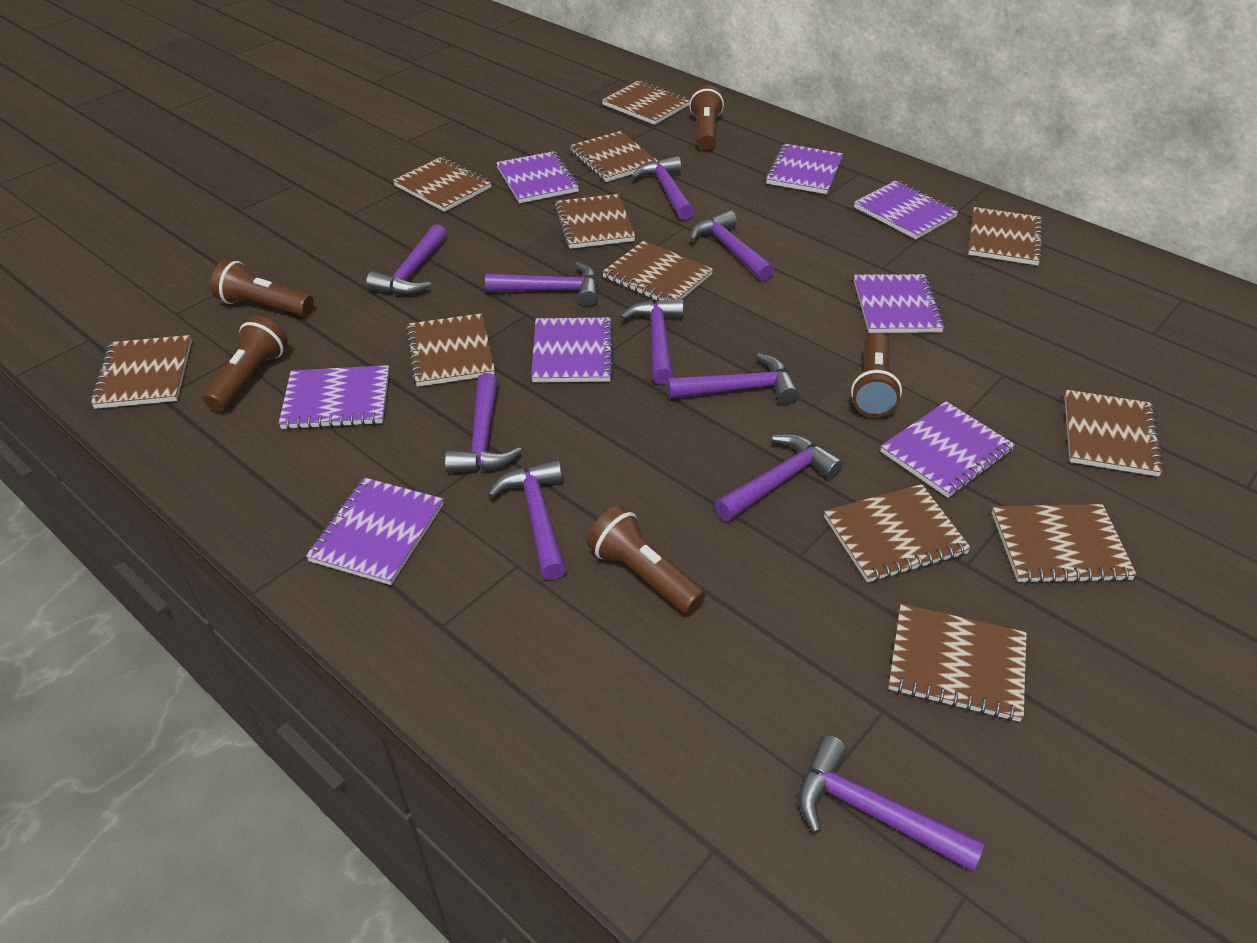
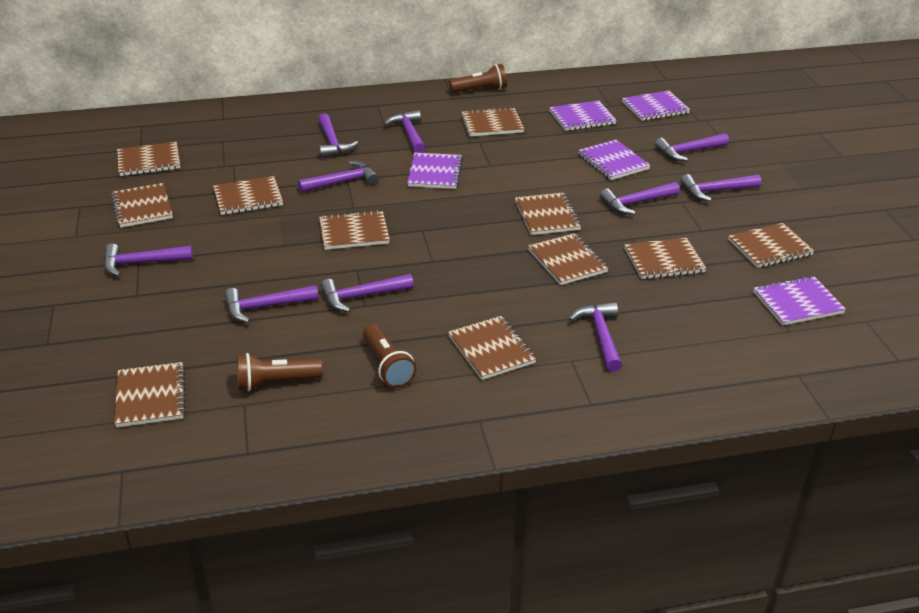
brown flashlight: [203,316,288,412] [211,260,314,316] [587,506,705,614] [689,85,724,150] [851,333,902,417] = 5 -> [237,353,323,391] [363,324,417,388] [449,64,507,93] = 3
brown notebook: [90,335,192,409] [393,157,492,212] [406,313,495,387] [554,194,635,249] [569,131,658,182] [602,81,690,125] [602,241,713,301] [824,484,971,582] [888,603,1027,722] [968,207,1044,266] [992,504,1137,584] [1064,390,1164,477] = 12 -> [111,183,173,228] [114,362,186,428] [117,142,180,176] [213,176,283,215] [319,210,390,250] [448,316,537,380] [462,107,524,136] [515,193,582,235] [528,233,609,285] [624,238,706,279] [728,223,814,268] = 11
purple notebook: [278,365,389,430] [306,478,444,585] [496,151,579,203] [531,317,614,383] [765,144,843,194] [854,180,959,239] [854,274,945,333] [880,401,1015,498] = 8 -> [407,153,463,189] [549,101,617,131] [578,140,651,180] [622,91,690,121] [753,276,846,326] = 5

